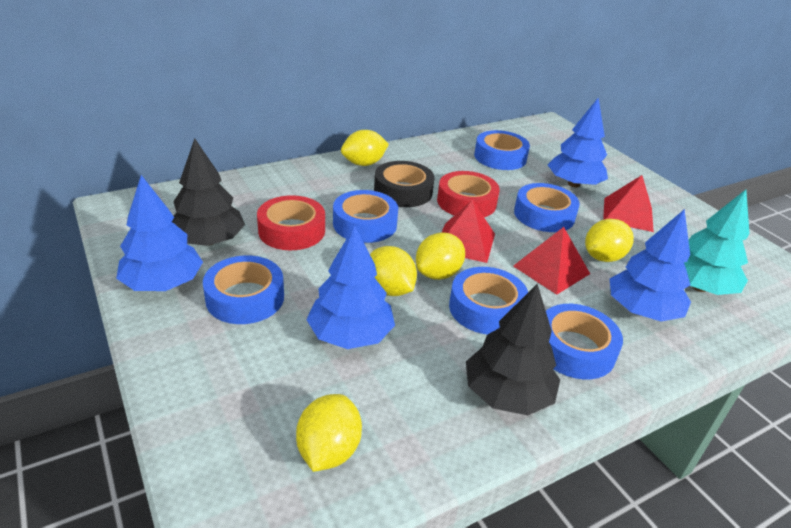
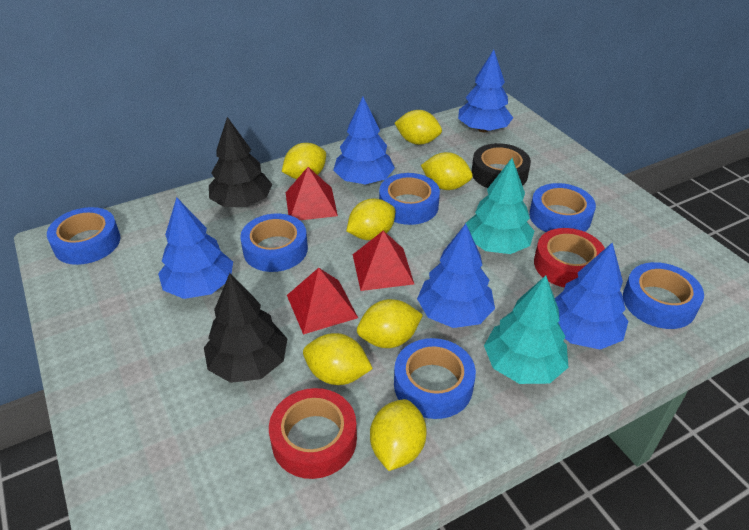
blue tree: [116,175,203,291] [306,225,395,349] [548,98,608,187] [610,209,691,321] = 4 -> [158,197,233,299] [333,97,395,184] [417,224,495,328] [458,50,513,132] [555,242,628,350] = 5
turquoise tree: [684,190,750,295] = 1 -> [465,158,534,254] [484,276,568,384] = 2
yellow lemon: [296,394,362,472] [341,130,389,166] [370,246,417,296] [416,233,465,280] [585,219,634,262] = 5 -> [282,143,326,179] [303,333,373,385] [346,198,395,240] [357,299,423,348] [370,399,427,471] [395,110,442,145] [421,152,473,190] = 7

